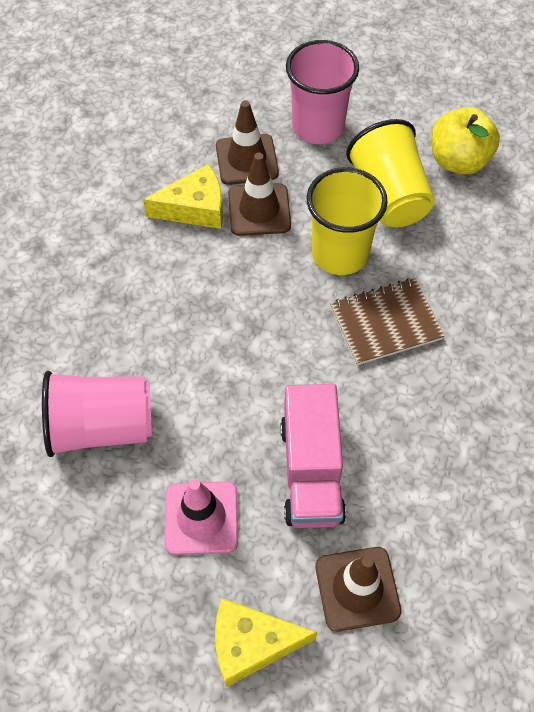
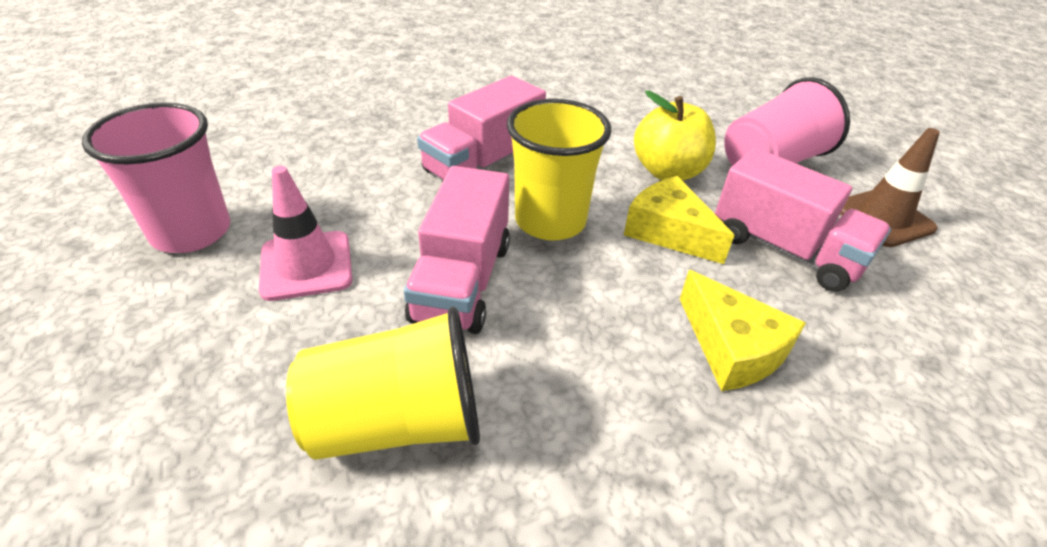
brown notebook: [330,278,444,365] = 1 -> none = 0
brown traffic cone: [216,100,279,185] [228,153,291,236] [315,547,401,632] = 3 -> [840,128,940,247] = 1
pink truck: [280,384,346,528] = 1 -> [404,166,510,334] [417,76,546,181] [715,148,891,292] = 3

